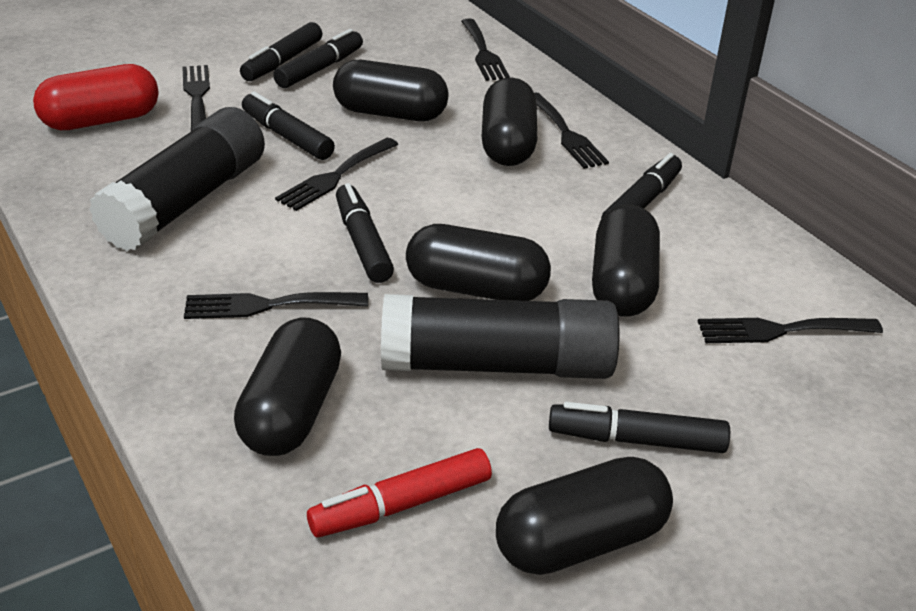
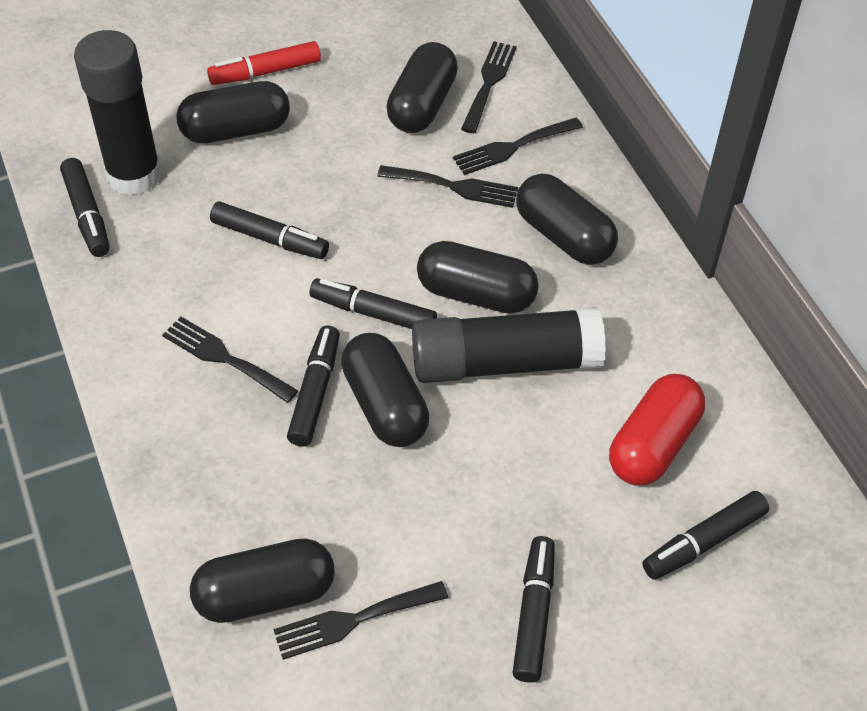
black fork: [182,65,210,131] [184,292,368,319] [275,138,398,211] [461,18,510,81] [534,93,609,169] [697,318,883,343] = 6 -> [162,316,298,403] [273,581,448,660] [377,165,518,208] [453,118,583,175] [461,41,517,133] = 5

